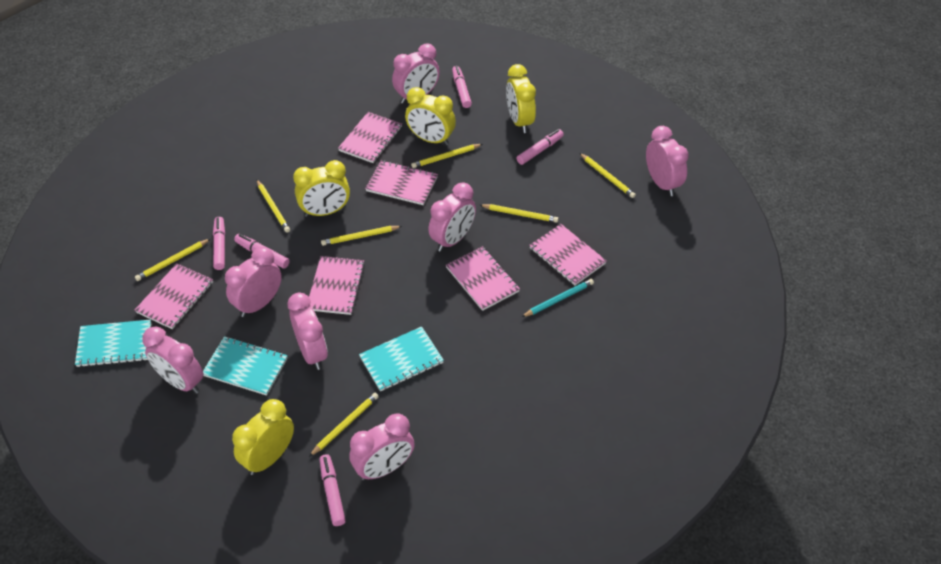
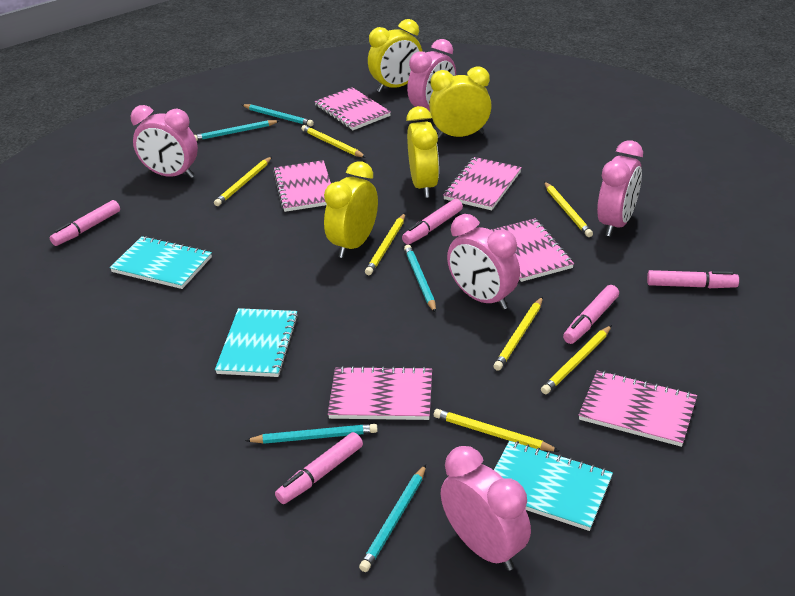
pink clock: [142,327,204,394] [225,247,282,317] [287,293,328,370] [349,413,415,480] [392,44,440,104] [428,183,476,252] [646,126,689,196] = 7 -> [131,105,198,178] [407,39,456,112] [441,446,531,571] [447,214,520,310] [597,140,643,237] = 5
turquoise pencil: [522,279,594,317] = 1 -> [194,120,279,141] [242,104,314,126] [245,424,378,444] [359,465,426,572] [404,245,436,313] = 5

